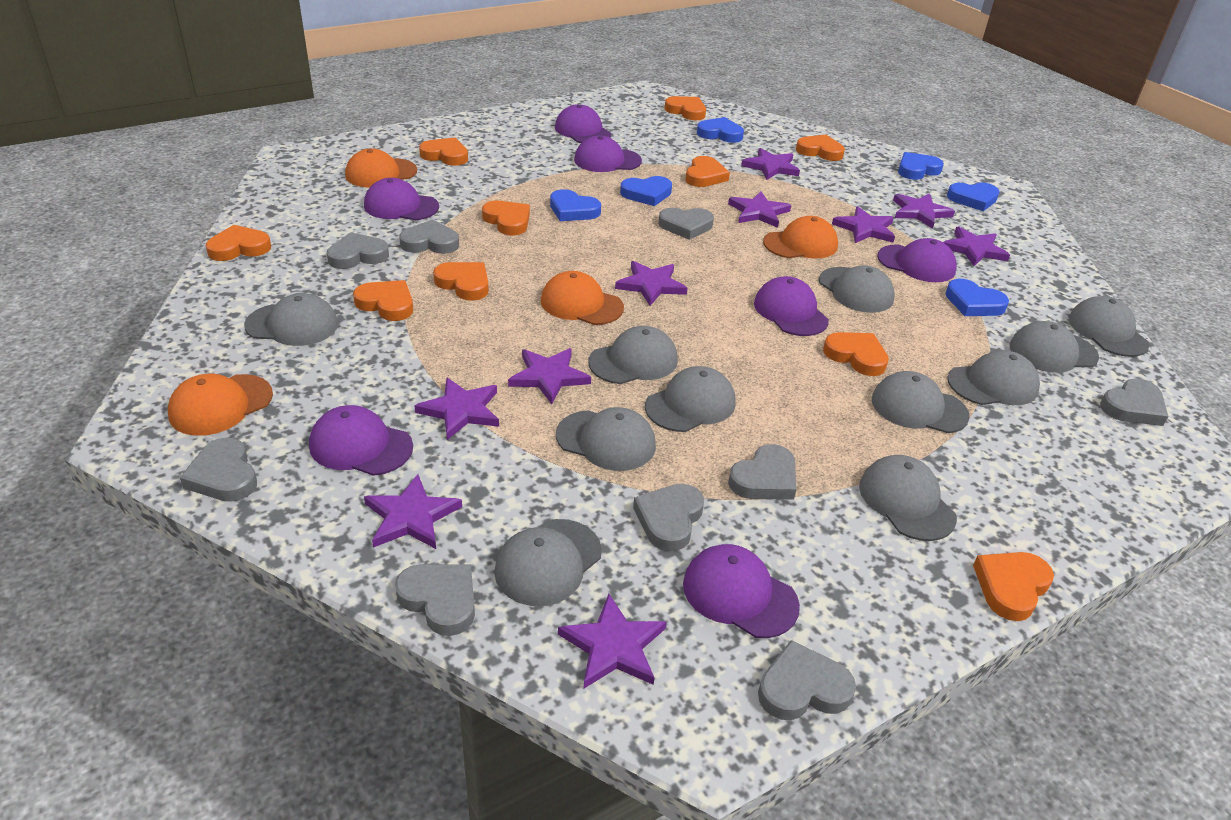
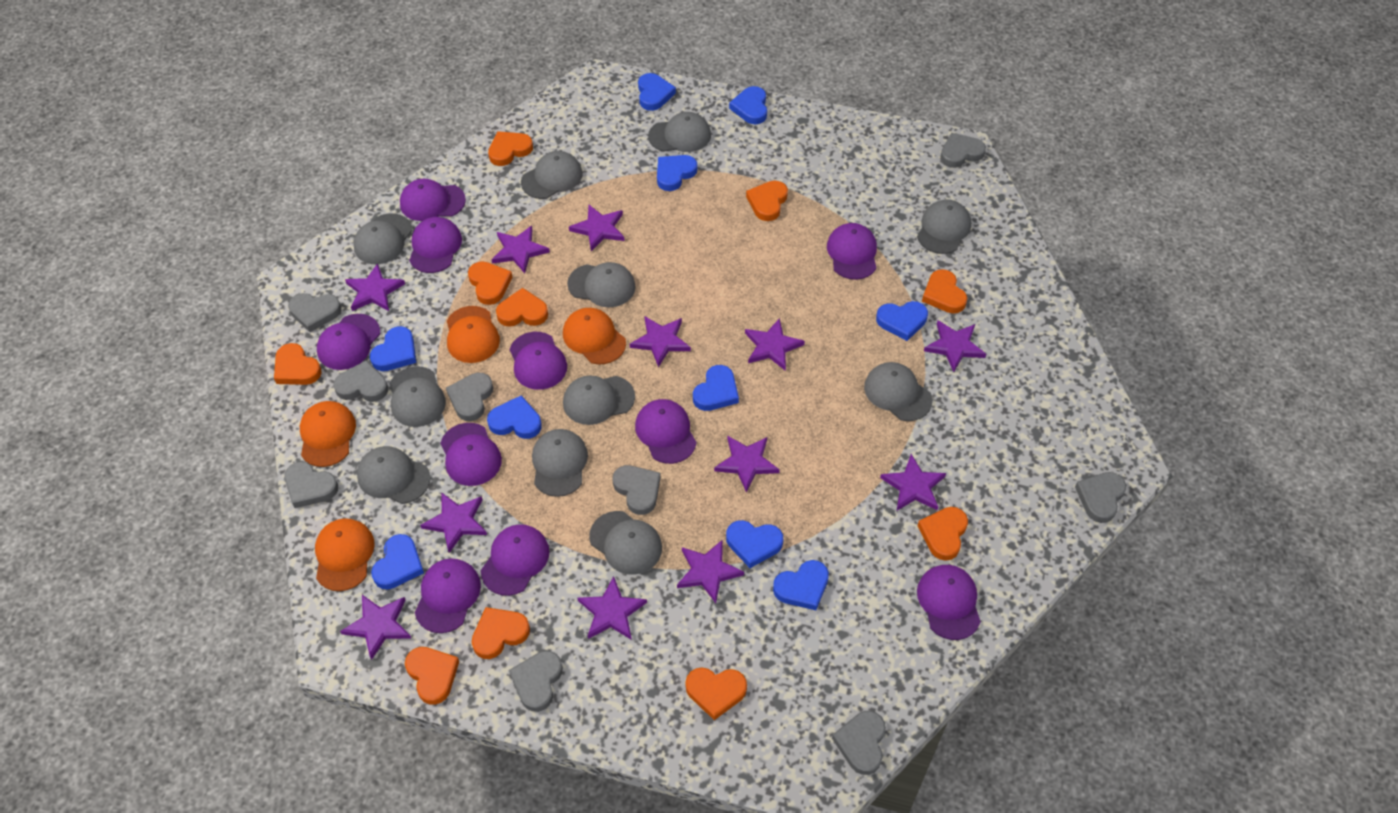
blue heart: [550,189,601,221] [620,176,672,206] [697,117,744,143] [898,152,944,180] [946,279,1009,316] [947,182,1000,211] = 6 -> [370,326,416,371] [371,534,424,589] [487,395,542,439] [638,73,676,111] [657,155,697,191] [693,365,739,411] [726,520,783,568] [729,86,767,124] [773,560,829,610] [876,301,928,341] = 10
purple cap: [309,405,413,476] [364,178,439,220] [555,104,611,143] [574,135,642,172] [683,544,800,638] [754,276,829,336] [877,238,957,282] = 7 -> [317,314,380,370] [400,179,466,221] [409,217,462,273] [415,558,481,633] [440,423,502,486] [481,524,550,596] [509,332,567,390] [635,399,697,464] [827,223,877,280] [917,565,981,640] = 10
purple star: [364,474,462,549] [415,378,499,440] [508,348,591,404] [558,594,666,688] [615,261,688,306] [728,191,791,228] [741,148,800,180] [832,206,895,243] [893,193,955,229] [943,227,1010,266] = 10 -> [340,595,411,660] [345,263,405,311] [420,492,487,553] [491,226,550,273] [569,205,625,251] [578,576,647,640] [630,317,691,367] [677,539,744,603] [714,436,780,492] [745,318,805,370] [880,454,946,511] [924,321,986,372] = 12

